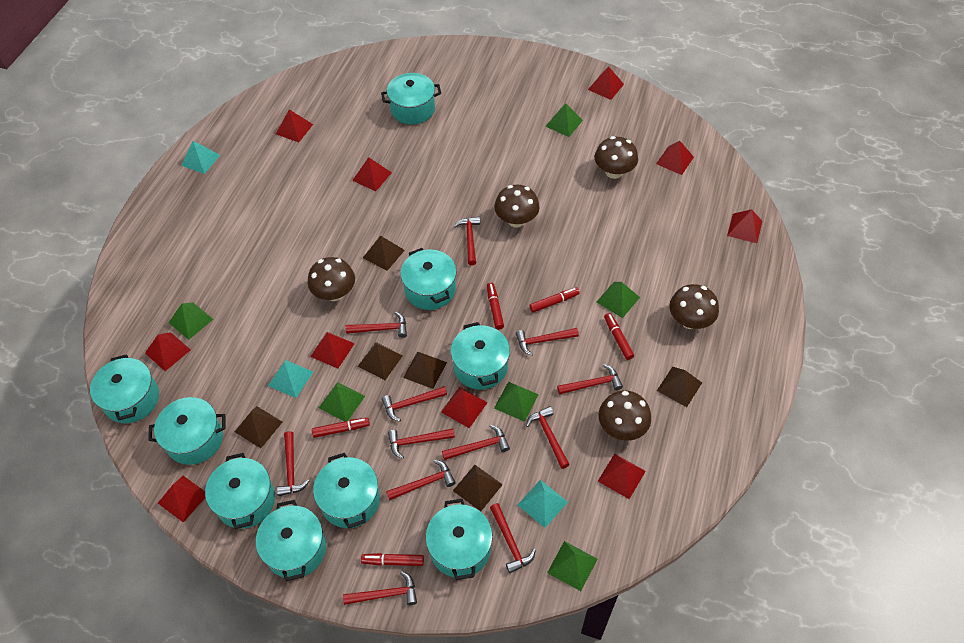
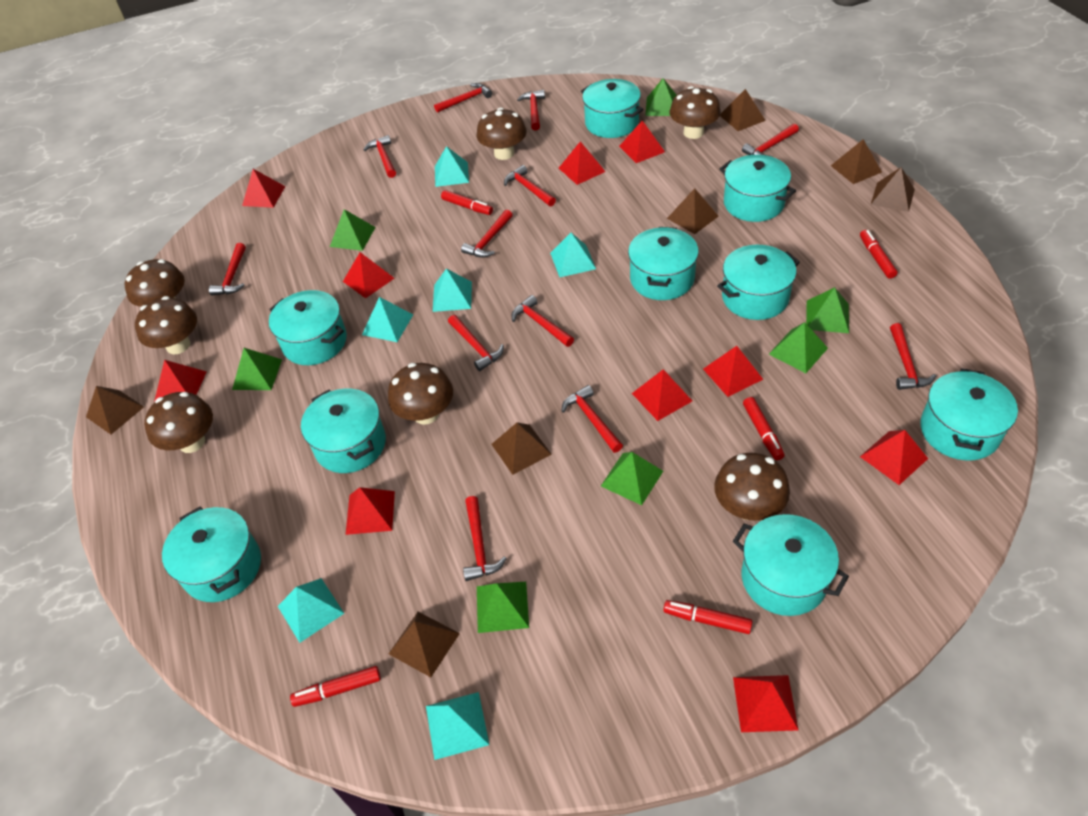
brown mushroom: [308,257,355,301] [494,185,540,227] [595,136,638,179] [599,390,651,441] [669,284,719,329] = 5 -> [124,259,185,307] [135,296,197,355] [144,392,213,453] [388,363,453,425] [477,107,527,160] [670,86,721,139] [714,453,790,521] = 7
brown pyramid: [235,406,283,448] [358,342,403,380] [363,235,405,271] [403,352,447,389] [453,465,503,511] [657,366,702,407] = 6 -> [86,386,144,434] [389,612,460,677] [491,422,552,475] [667,188,719,234] [720,89,766,131] [831,139,882,184] [871,167,915,212] = 7
green pyramid: [168,302,213,340] [319,382,365,421] [494,382,539,422] [545,104,583,137] [547,541,597,591] [597,282,640,318] = 6 -> [232,348,282,390] [330,209,376,251] [477,582,529,633] [601,452,663,505] [645,78,676,116] [769,322,828,373] [806,287,849,333] = 7
turquoise pyramid: [181,141,220,174] [268,360,313,398] [518,480,568,528] = 3 -> [278,578,344,643] [362,297,413,342] [426,692,489,760] [433,269,472,312] [435,146,469,187] [550,233,596,277] = 6

